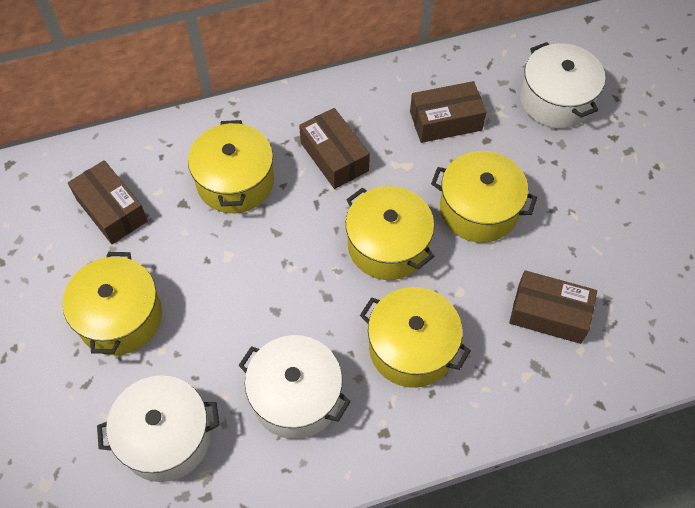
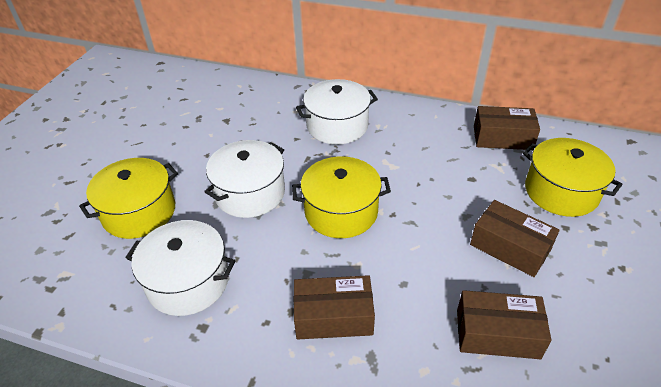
yellow pot: [62,252,162,355] [188,120,274,213] [346,186,435,280] [360,287,471,388] [431,151,537,243] = 5 -> [79,158,178,239] [292,156,391,238] [523,138,623,217] = 3

